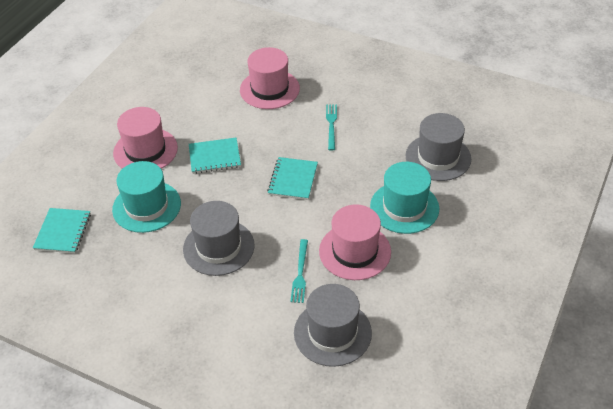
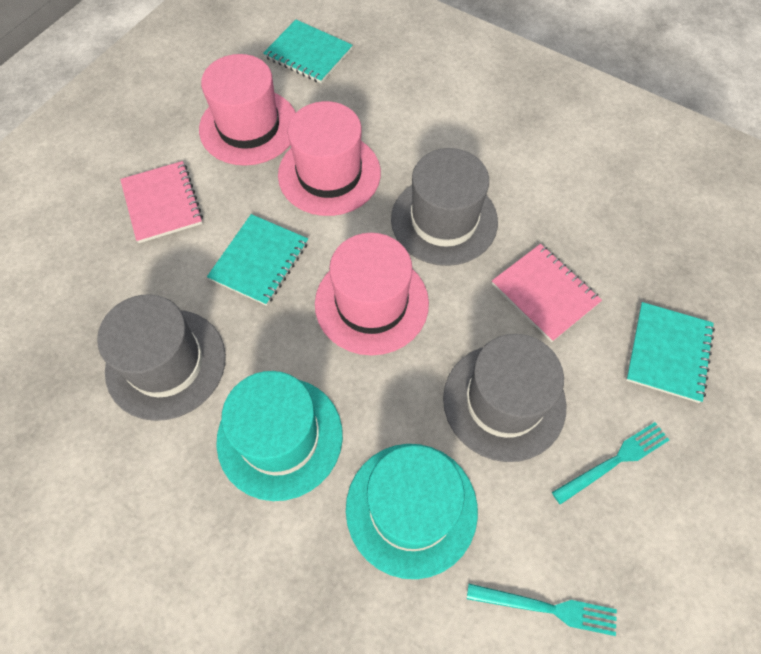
pink notebook: none = 0 -> [120,161,203,243] [492,244,602,342] = 2

